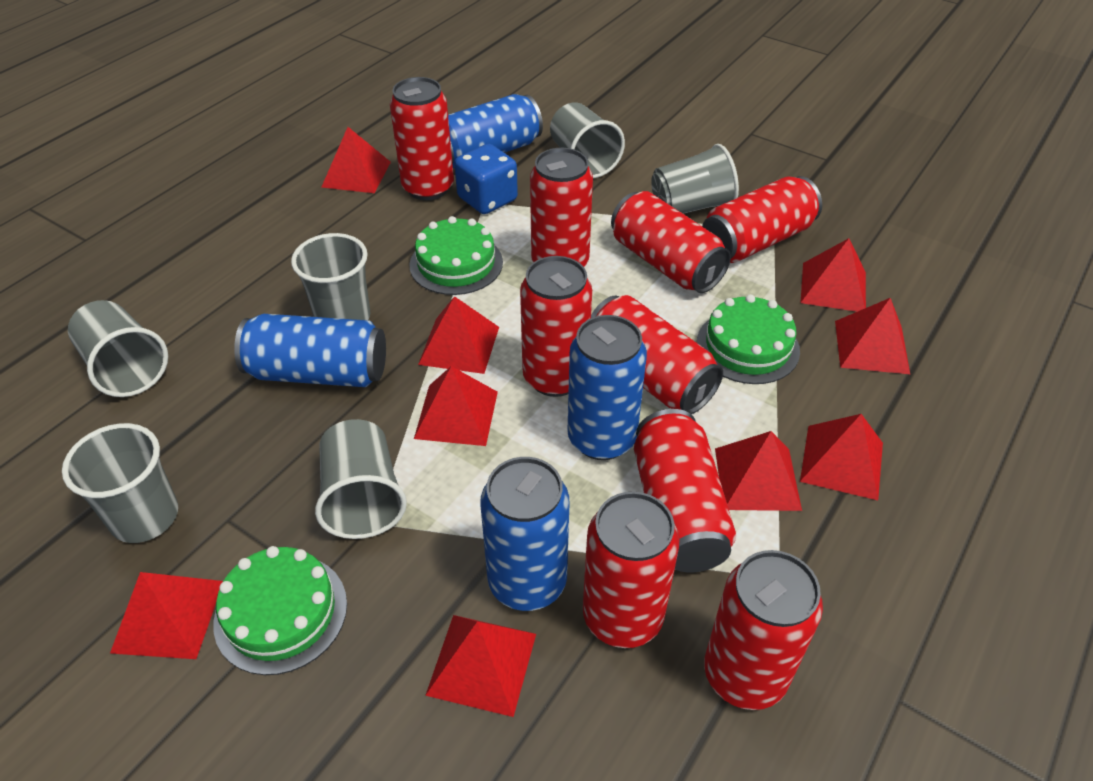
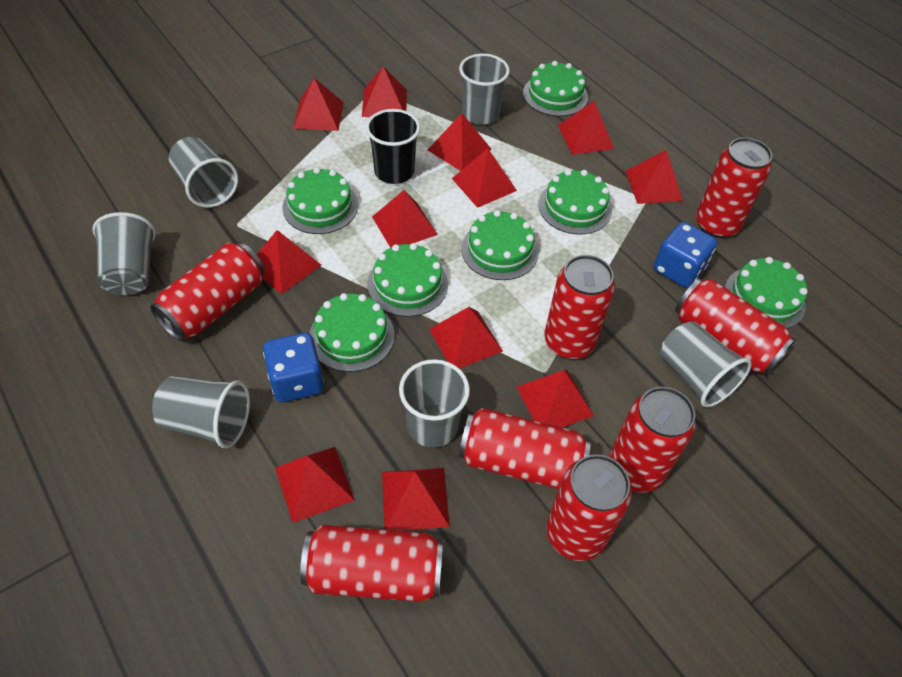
black cup: none = 0 -> [366,109,420,184] = 1
blue can: [234,314,386,387] [448,94,543,169] [480,457,569,611] [567,315,647,460] = 4 -> none = 0
blue dice: [454,144,518,214] = 1 -> [263,333,324,402] [653,222,717,288] = 2
green cake: [213,546,347,675] [409,216,503,295] [697,294,800,384] = 3 -> [282,167,358,234] [310,293,395,372] [367,243,448,317] [461,210,539,280] [523,61,588,116] [538,169,612,235] [725,257,808,329] = 7
red can: [390,77,454,200] [520,256,592,397] [530,148,593,267] [583,492,680,648] [591,295,723,414] [611,191,731,293] [634,409,736,573] [702,176,822,263] [704,550,823,710] = 9 -> [150,242,265,341] [300,525,443,602] [459,408,591,489] [544,255,615,359] [546,454,632,561] [609,387,695,493] [675,278,796,376] [696,137,772,238] = 8
red pyramid: [110,572,223,659] [322,127,391,193] [414,366,498,446] [418,296,499,374] [425,615,536,717] [715,431,802,511] [800,414,883,500] [801,238,866,312] [835,298,910,374] = 9 -> [257,230,321,294] [275,447,355,523] [293,78,344,131] [362,66,407,117] [372,190,438,248] [382,468,450,531] [428,113,491,171] [429,307,503,369] [452,148,517,208] [516,370,594,427] [558,101,614,155] [625,150,683,204] = 12

